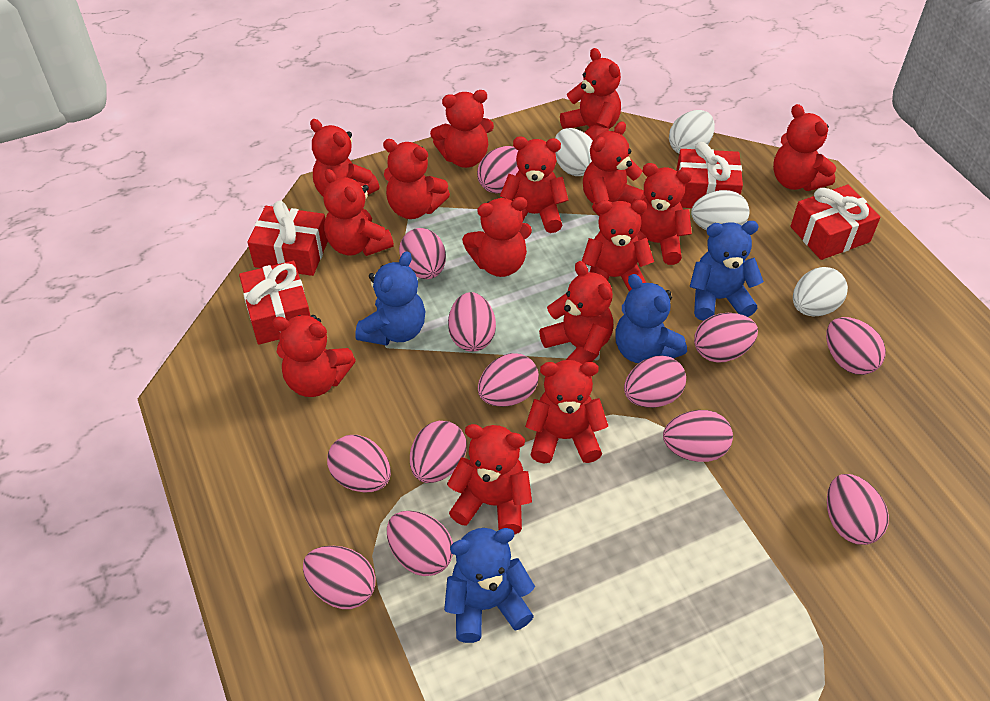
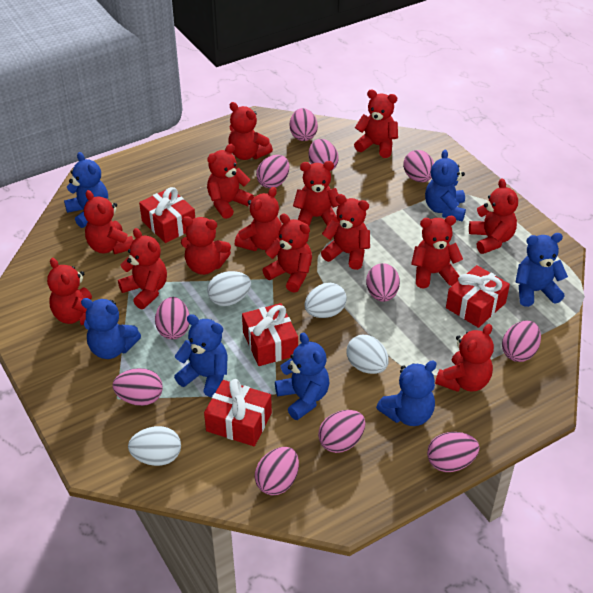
blue teddy bear: [355,251,425,346] [444,528,535,643] [615,274,687,363] [690,221,764,320] = 4 -> [64,152,108,228] [81,298,141,359] [174,314,228,397] [275,332,329,420] [376,360,437,426] [425,150,466,221] [516,233,568,307] = 7
pink egg: [303,546,376,609] [327,435,391,493] [387,511,453,576] [399,228,446,279] [410,421,467,483] [448,292,496,352] [477,146,519,193] [478,353,539,407] [624,355,686,408] [663,410,733,462] [694,313,758,363] [826,317,886,375] [827,474,889,545] = 13 -> [112,368,163,406] [155,297,189,339] [255,447,299,495] [256,155,289,188] [290,108,318,141] [308,139,339,171] [318,410,365,453] [366,263,400,302] [403,150,434,182] [427,432,479,472] [502,321,541,362] = 11
red teddy bear: [272,315,356,397] [310,119,379,196] [323,169,394,256] [383,139,450,219] [430,90,494,168] [447,424,532,535] [462,197,532,277] [500,136,569,233] [525,360,608,464] [539,261,613,365] [560,48,621,140] [582,200,654,291] [583,121,645,216] [631,163,692,265] [773,104,836,191] = 15 -> [47,258,92,325] [84,190,133,254] [118,228,167,309] [181,216,231,275] [207,144,254,219] [228,102,273,160] [235,187,282,251] [262,213,312,293] [293,161,339,226] [321,194,370,270] [354,90,398,158] [411,216,463,288] [435,324,494,392] [469,178,518,254] = 14

